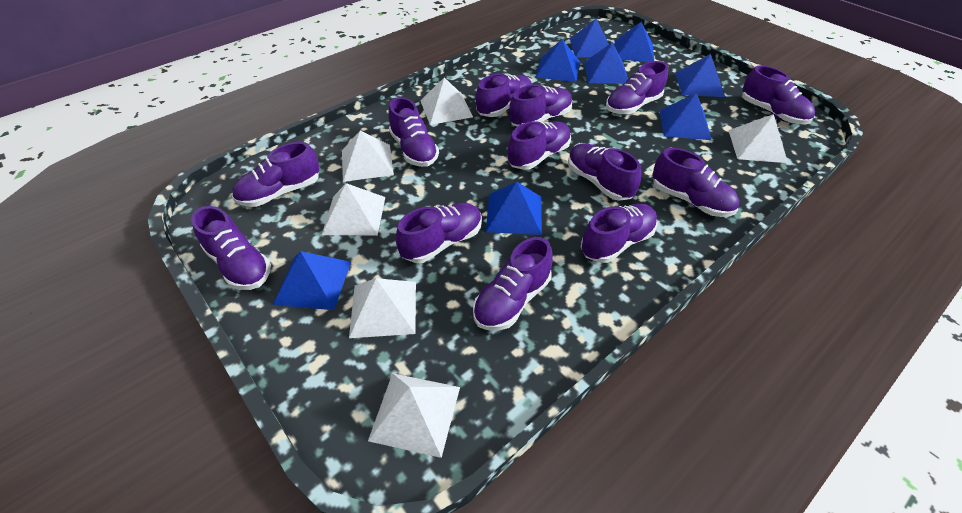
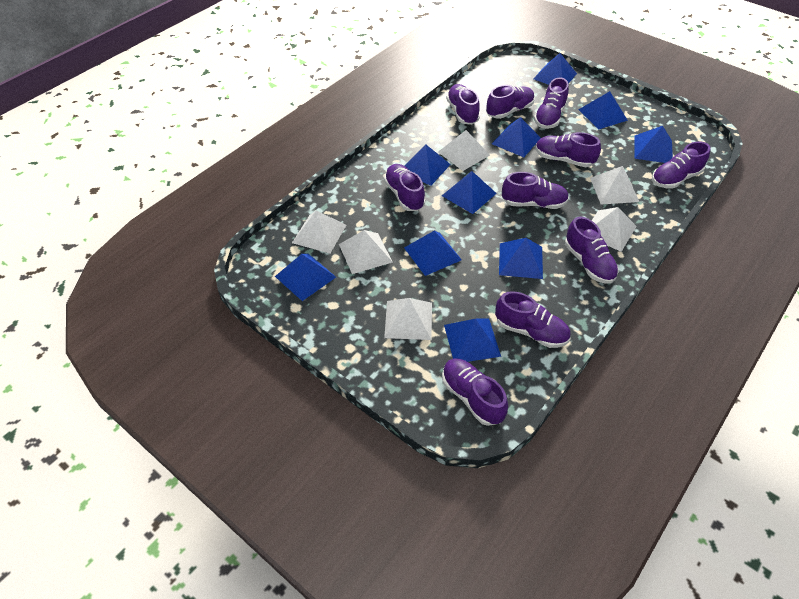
blue pyramid: [273,251,351,310] [486,182,542,235] [536,39,580,82] [570,18,609,58] [584,42,628,84] [615,22,654,62] [660,93,711,140] [675,54,725,97] = 8 -> [275,254,336,301] [404,231,462,276] [405,144,451,186] [442,171,497,214] [444,318,501,362] [492,117,541,157] [499,238,543,279] [533,53,577,85] [578,91,628,130] [635,126,673,163] = 10
purple shoe: [191,206,271,290] [232,142,320,207] [388,97,439,167] [396,203,482,263] [473,237,553,330] [476,73,532,117] [507,121,571,170] [509,85,573,127] [568,143,641,201] [581,203,658,263] [606,61,668,114] [652,148,739,217] [742,65,815,125] = 13 -> [384,164,425,211] [442,359,508,426] [446,84,480,125] [486,85,535,119] [495,291,570,348] [502,172,569,209] [534,77,569,129] [535,132,601,167] [565,217,619,284] [652,142,711,189] = 10

